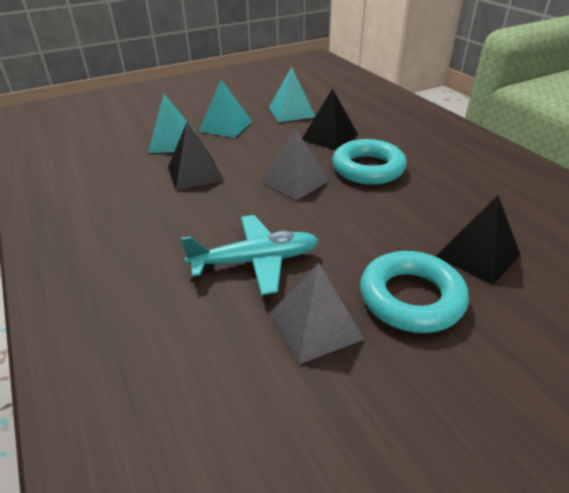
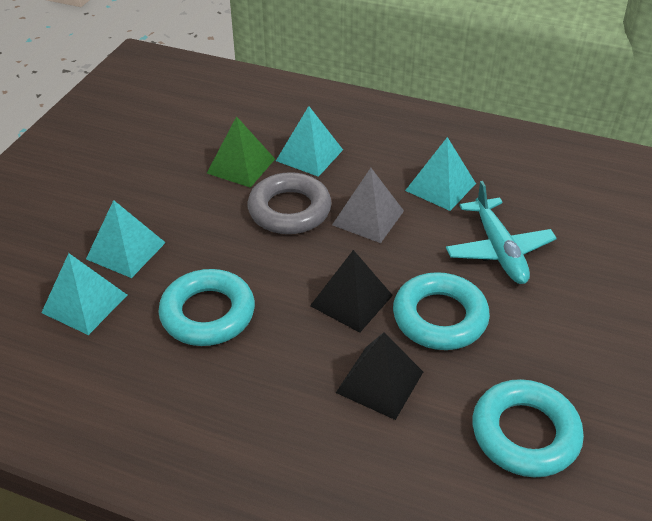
black pyramid: [168,122,224,190] [302,88,358,150] [436,195,521,285] = 3 -> [310,250,393,333] [336,332,423,420] = 2
green pyramid: none = 0 -> [207,116,275,188] = 1
grey pyramid: [261,128,329,201] [270,263,364,364] = 2 -> [332,168,404,243] = 1
grey ring: none = 0 -> [248,172,331,234] = 1
turquoise pyramid: [148,94,196,153] [199,79,252,138] [269,67,315,122] = 3 -> [41,253,127,335] [86,200,166,278] [276,106,343,177] [405,137,476,211] = 4
turquoise ring: [332,139,407,185] [360,251,469,333] = 2 -> [159,269,255,346] [393,272,490,350] [473,379,584,478] = 3

